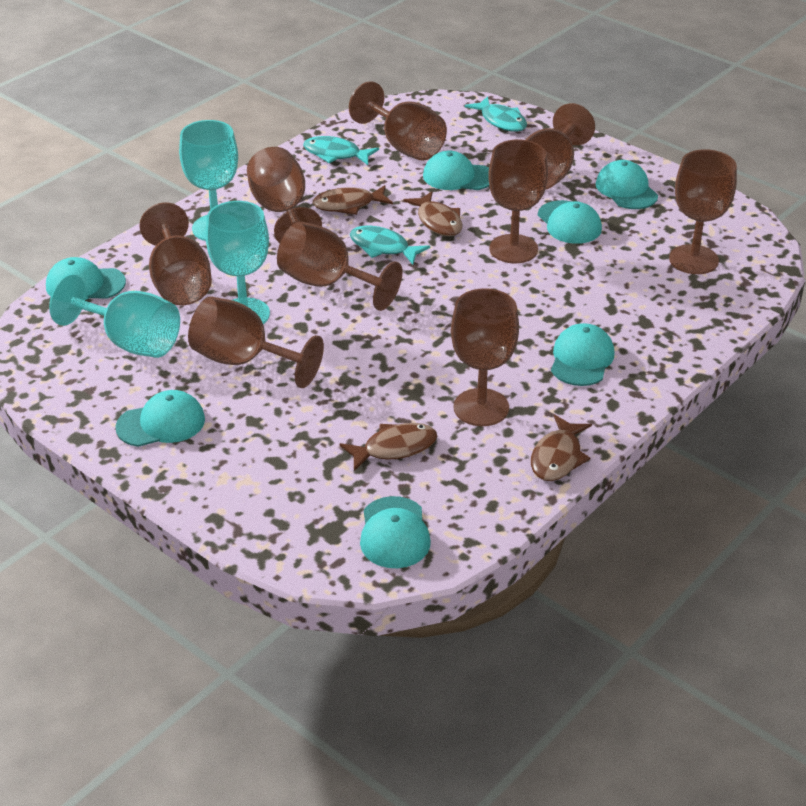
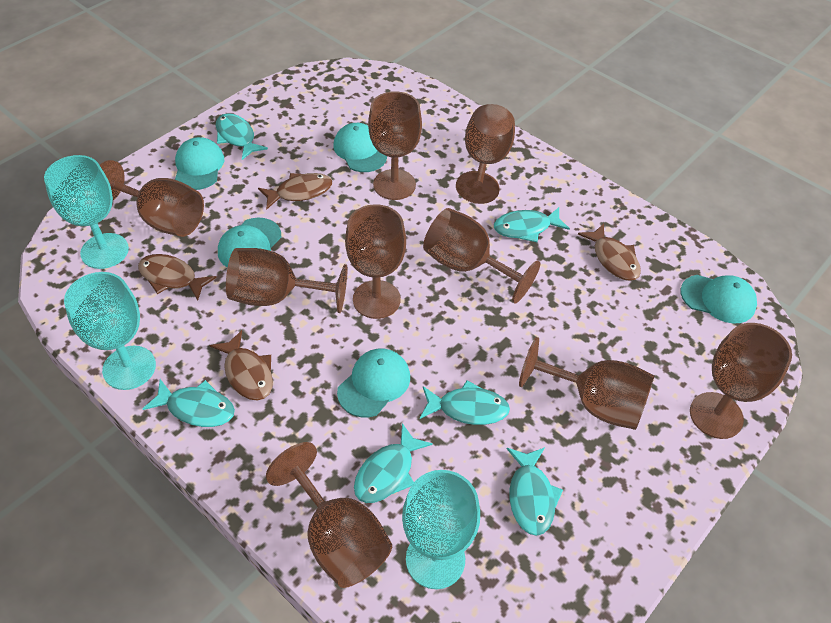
turquoise cap: [46,257,126,300] [116,390,205,447] [360,496,431,568] [423,150,489,190] [538,200,602,244] [551,323,615,386] [596,160,658,209] = 7 -> [175,137,224,190] [218,218,281,268] [334,123,387,172] [337,348,410,417] [681,275,757,323] = 5
turquoise fish: [303,136,379,165] [350,226,430,265] [465,96,527,132] = 3 -> [143,379,235,427] [216,113,268,160] [354,423,433,503] [420,380,510,425] [494,207,570,242] [507,447,563,536] = 6

